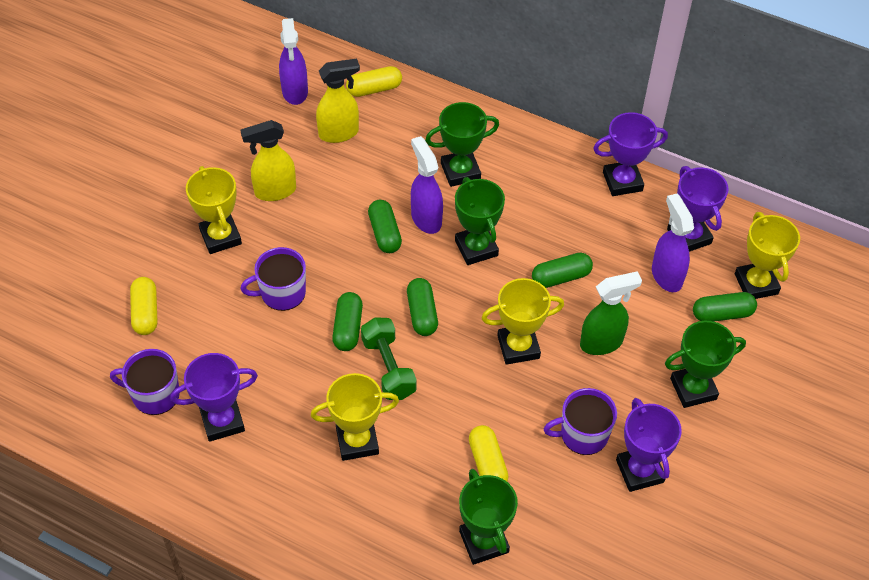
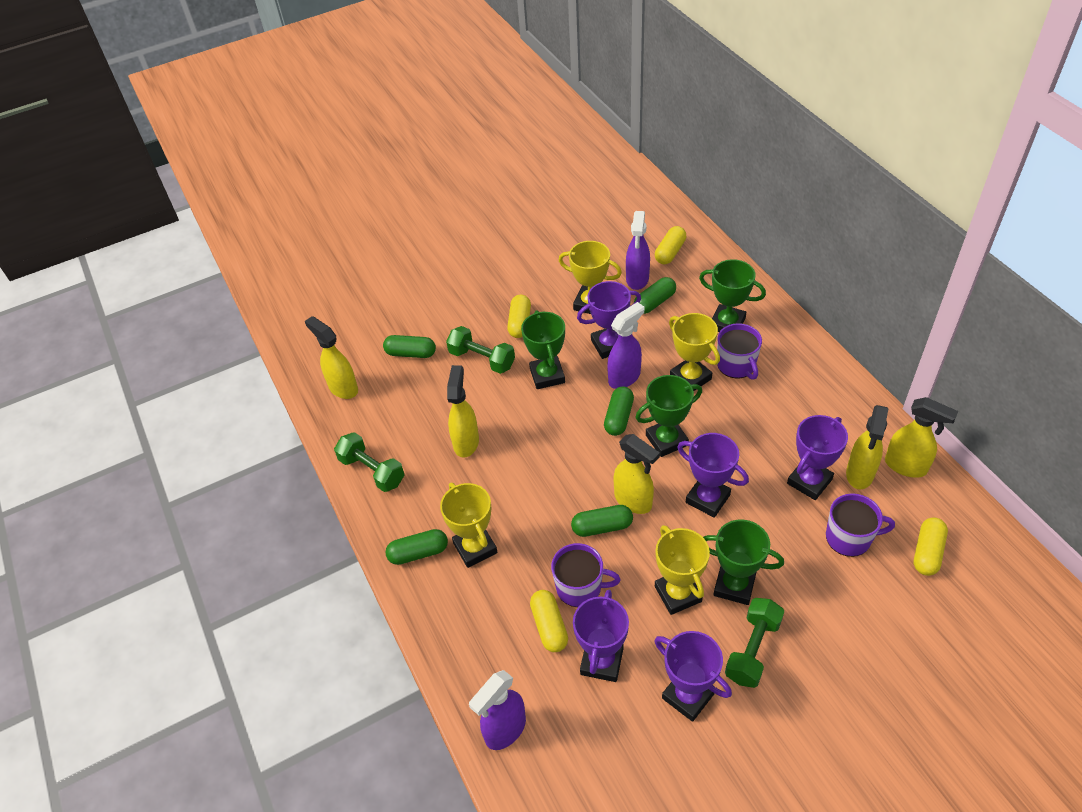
green dumbbell: [361,317,417,400] = 1 -> [334,432,405,492] [446,326,515,374] [725,598,785,688] = 3
green spray bottle: [580,271,642,355] = 1 -> none = 0
purple trophy: [171,353,258,442] [593,112,668,196] [616,398,682,492] [667,166,728,252] = 4 -> [573,589,629,682] [577,281,641,359] [654,631,732,722] [677,433,749,518] [787,415,848,500] = 5
yellow capsule: [130,277,157,335] [346,66,402,97] [469,425,509,481] = 3 -> [507,295,531,338] [530,590,568,652] [655,226,687,265] [914,517,948,576] = 4
yellow spray bottle: [241,120,296,201] [316,58,360,143] = 2 -> [305,316,358,399] [447,365,479,458] [614,434,660,514] [846,405,889,490] [885,397,958,478] = 5

